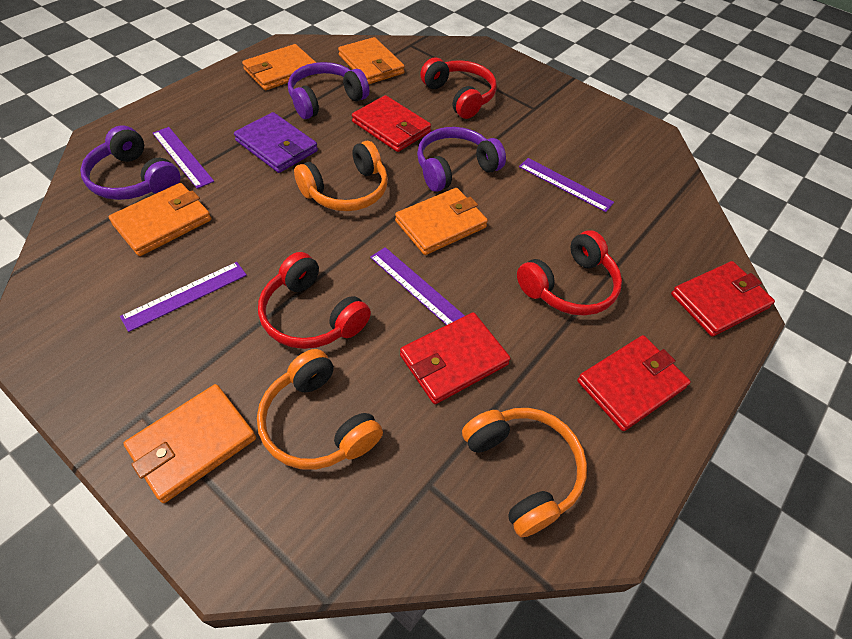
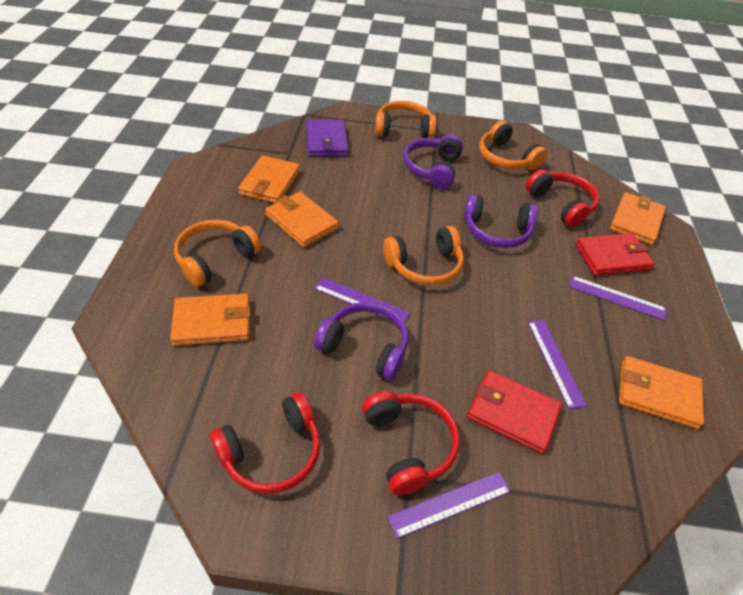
orange headphones: [257,349,383,470] [294,141,388,211] [462,408,587,537] = 3 -> [174,220,261,287] [375,101,437,138] [383,226,464,286] [479,120,547,170] = 4
red wallet: [352,95,431,152] [400,312,511,404] [577,335,691,431] [671,261,775,337] = 4 -> [467,370,562,454] [576,233,654,276] = 2

